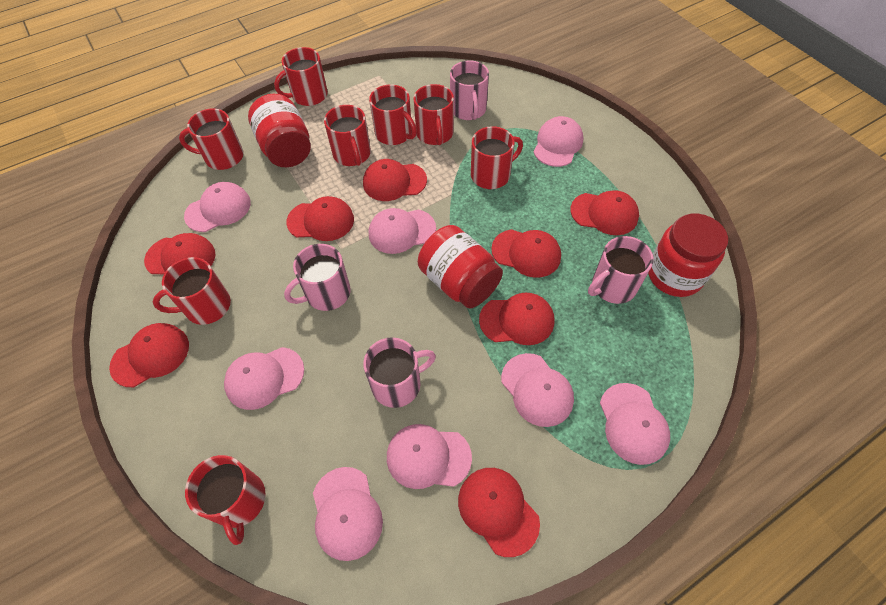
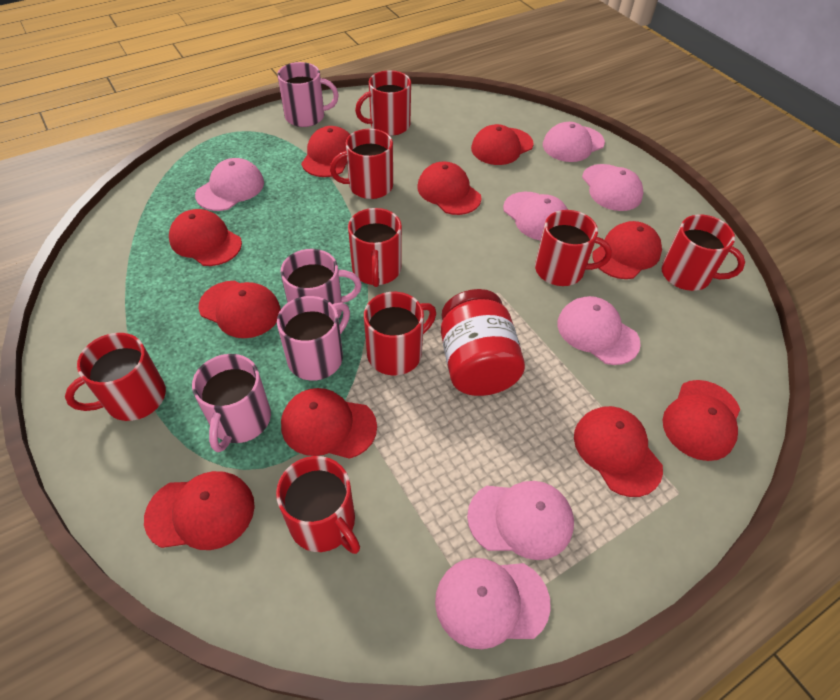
pink cap: [184,182,251,232] [224,347,304,410] [313,467,383,561] [369,208,436,254] [387,424,472,489] [501,353,574,427] [534,116,584,167] [600,383,670,465] = 8 -> [195,158,264,211] [435,558,551,649] [467,481,574,560] [503,192,568,241] [543,122,605,162] [557,296,641,365] [582,164,644,211] = 7
red cap: [109,323,189,387] [144,233,216,274] [286,196,354,241] [363,159,427,201] [458,468,540,557] [479,293,554,345] [491,229,561,278] [570,190,639,235] = 8 -> [144,471,255,550] [169,209,242,266] [199,281,280,338] [281,388,377,459] [301,126,350,177] [417,162,481,215] [471,124,534,165] [574,406,663,497] [592,221,662,279] [663,380,740,461] = 10
red jar: [248,94,311,167] [418,225,503,309] [648,214,728,297] = 3 -> [441,289,525,396] = 1

